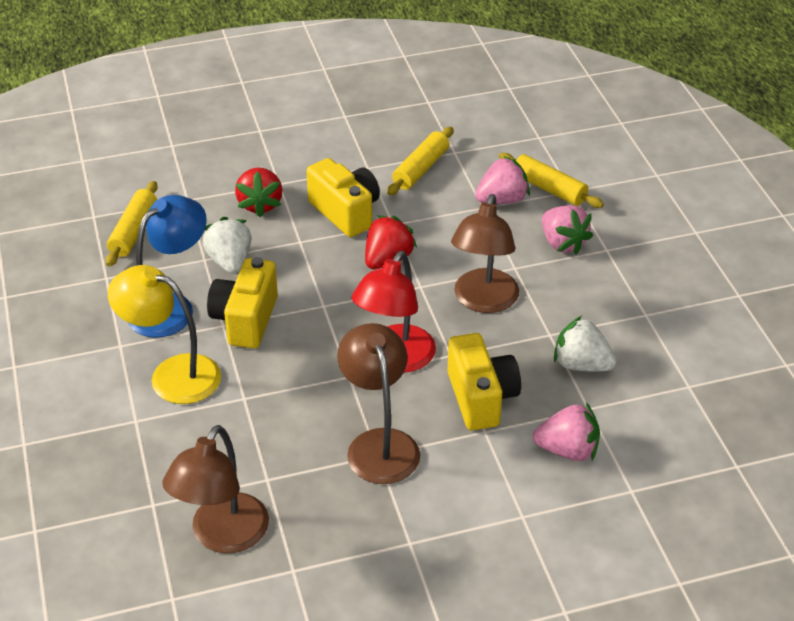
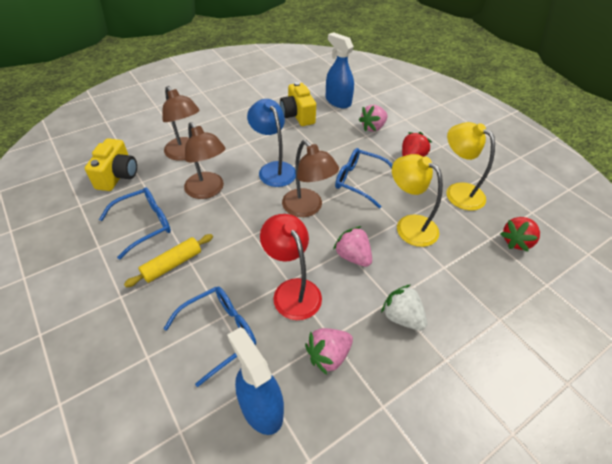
blue glasses: none = 0 -> [99,188,171,260] [163,286,256,387] [335,148,392,208] = 3
blue spray bottle: none = 0 -> [227,327,284,435] [326,32,354,108] = 2
white strawberry: [202,217,251,274] [554,316,617,372] = 2 -> [381,285,427,330] = 1
yellow camera: [207,257,278,348] [307,158,380,237] [447,333,521,430] = 3 -> [85,138,137,191] [280,82,316,126] = 2
yellow lamp: [108,265,221,404] = 1 -> [392,154,443,247] [446,122,495,211] = 2
yellow rolling pin: [106,181,158,267] [387,127,453,196] [499,153,604,208] = 3 -> [124,234,213,287] = 1

